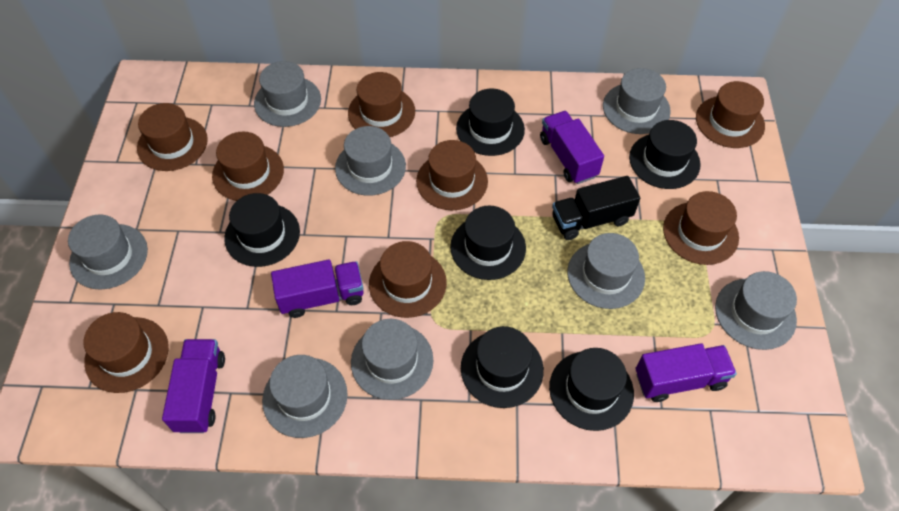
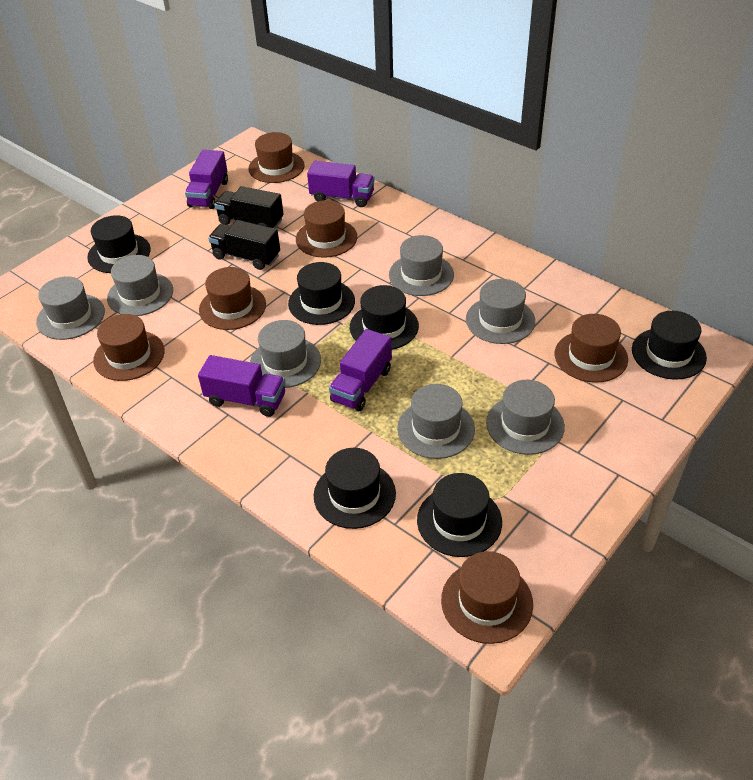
black truck: [552,176,640,240] = 1 -> [208,220,280,270] [214,186,284,229] = 2
brown hat: [84,312,169,393] [137,103,208,171] [212,132,284,201] [348,72,415,137] [369,241,447,318] [416,140,488,210] [663,191,739,265] [696,81,765,148] = 8 -> [93,314,165,381] [199,267,266,330] [248,132,305,183] [296,200,357,258] [441,551,533,644] [555,314,628,383] = 6
grey hat: [68,214,148,290] [254,61,321,127] [262,355,348,438] [335,126,406,196] [351,319,433,400] [567,233,645,309] [603,68,671,134] [715,271,797,350] = 8 -> [36,276,105,340] [107,255,173,316] [250,320,321,388] [389,235,454,296] [397,384,475,459] [466,279,535,344] [486,380,565,455] = 7

